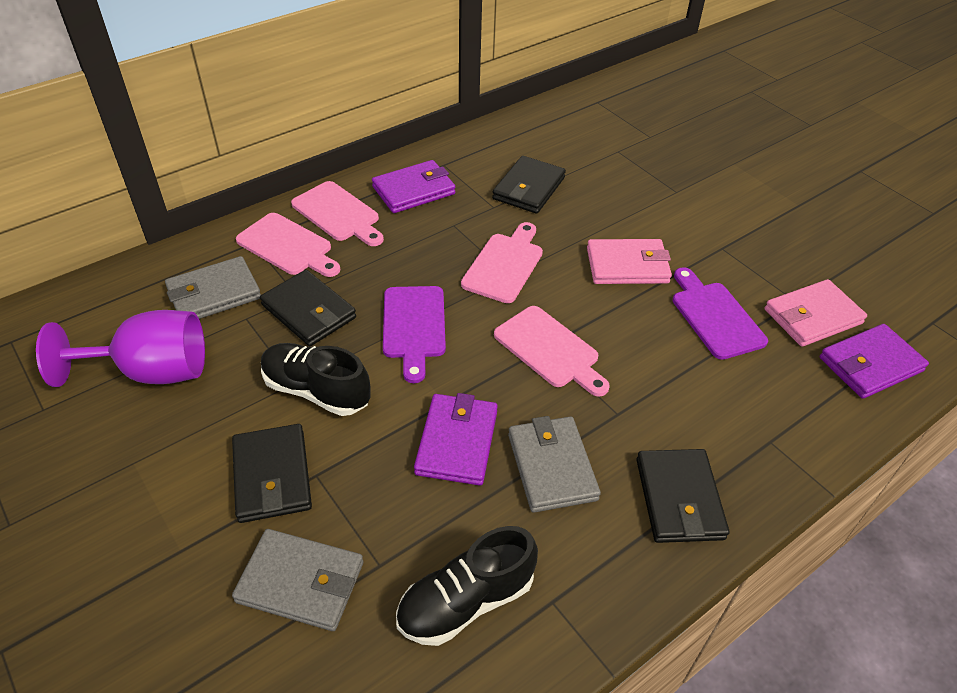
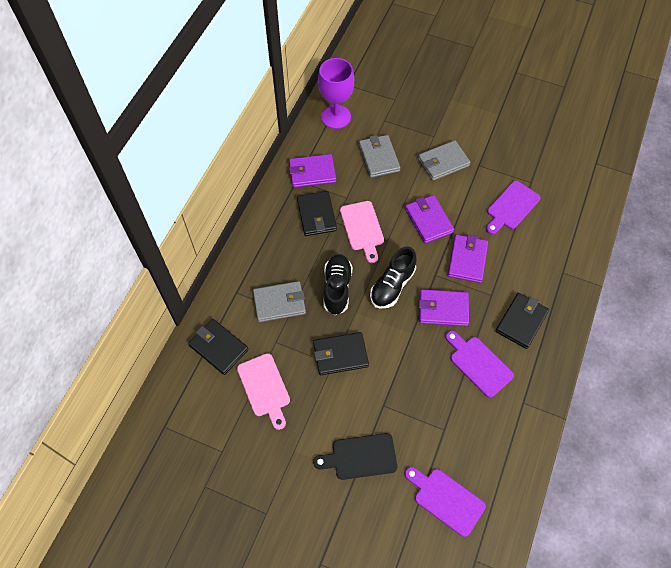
black cutting board: none = 0 -> [313,433,397,480] = 1
pink cutting board: [236,213,340,277] [291,181,384,246] [461,222,543,303] [494,306,610,397] = 4 -> [237,353,290,430] [340,201,384,263] = 2
pink wallet: [587,239,672,284] [765,279,867,347] = 2 -> none = 0
purple cutting board: [383,286,446,383] [673,267,768,360] = 2 -> [405,467,486,537] [445,331,514,398] [486,181,540,235] = 3
purple wallet: [372,160,455,213] [414,393,498,486] [820,324,929,399] = 3 -> [289,154,336,188] [405,195,454,243] [419,289,469,326] [448,235,488,283] = 4

